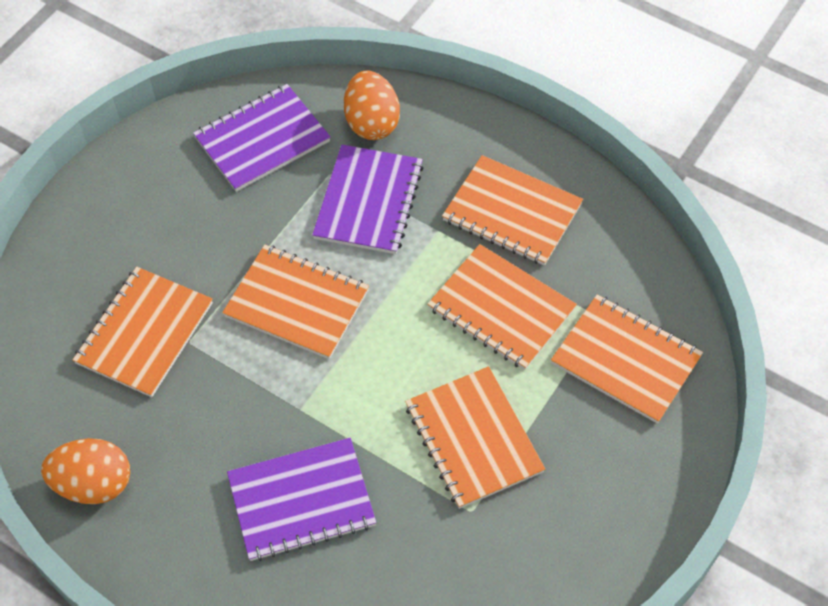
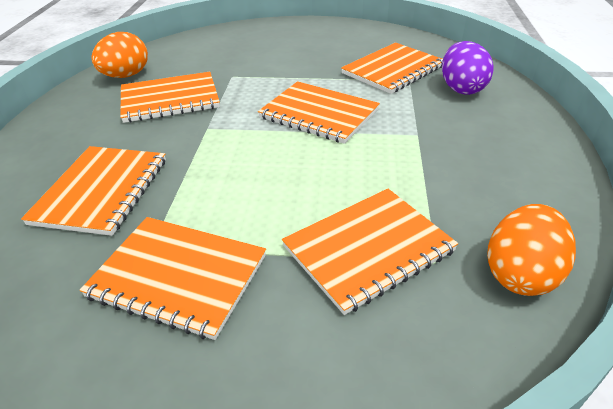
purple egg: none = 0 -> [442,41,494,95] = 1
purple notebook: [193,84,330,192] [227,438,376,561] [312,144,424,254] = 3 -> none = 0

